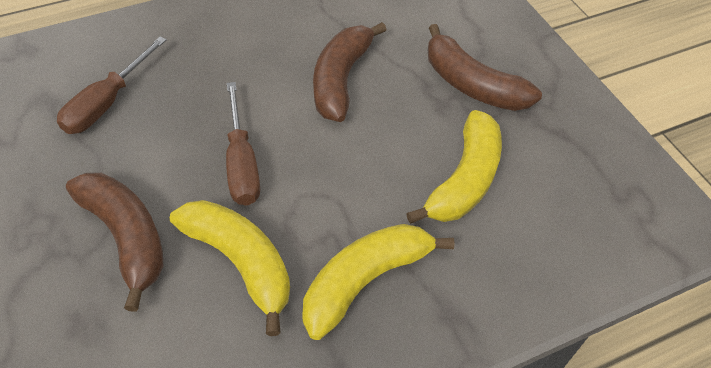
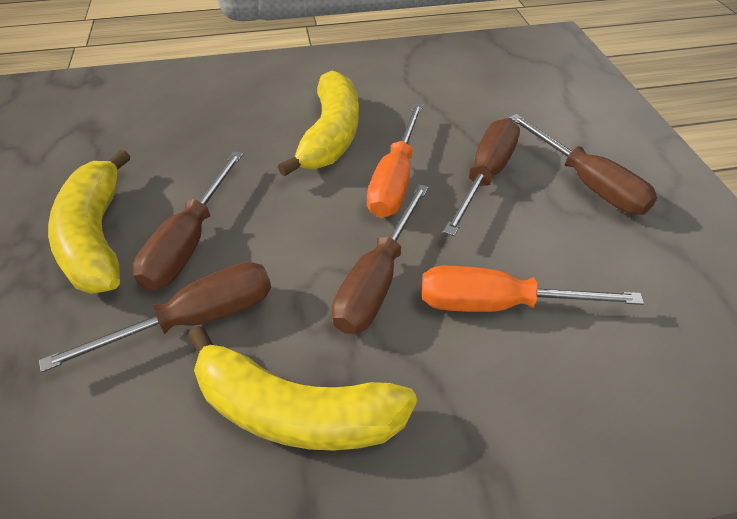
brown banana: [66,173,163,312] [313,22,387,122] [428,24,542,111] = 3 -> none = 0
brown screwdriver: [57,36,167,134] [226,82,260,206] = 2 -> [39,262,271,372] [132,151,243,290] [332,184,429,334] [443,118,520,236] [509,114,657,215] = 5
orange screwdriver: none = 0 -> [367,103,423,218] [422,266,644,312] = 2

